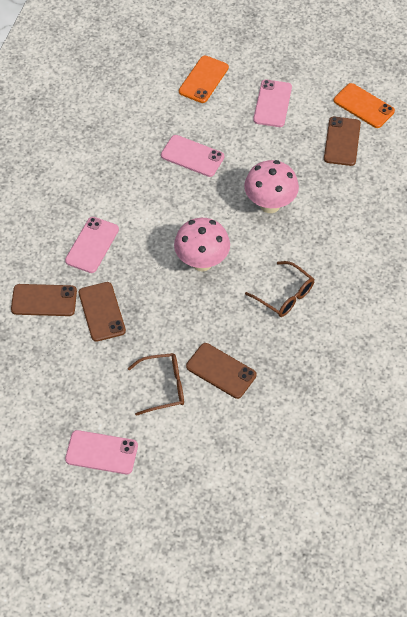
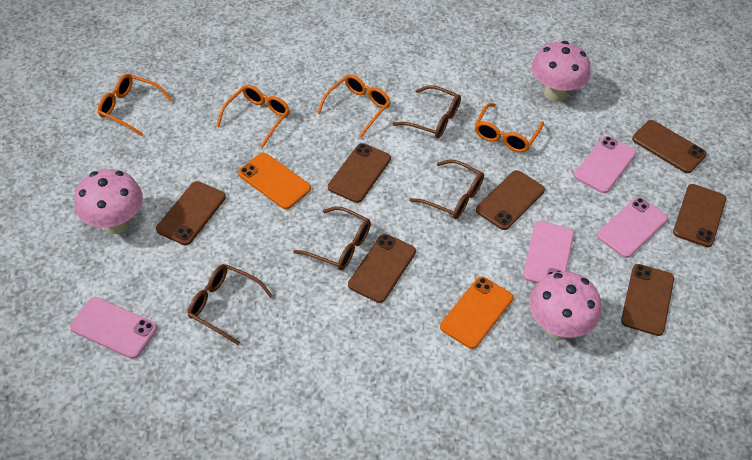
brown glasses: [128,353,184,416] [245,261,314,317] = 2 -> [188,264,273,345] [293,206,371,270] [393,85,461,138] [409,160,484,219] = 4
brown phone: [11,284,77,316] [79,282,126,342] [186,343,256,399] [324,117,361,166] = 4 -> [156,181,226,245] [328,143,391,203] [348,234,416,303] [476,170,545,230] [621,264,674,336] [632,120,707,173] [673,184,726,247] = 7
orange glasses: none = 0 -> [98,74,172,136] [217,85,290,148] [317,74,391,138] [475,103,544,152] = 4
pink mushroom: [174,218,230,271] [244,160,299,213] = 2 -> [75,169,143,234] [529,271,601,339] [532,41,590,102] = 3

